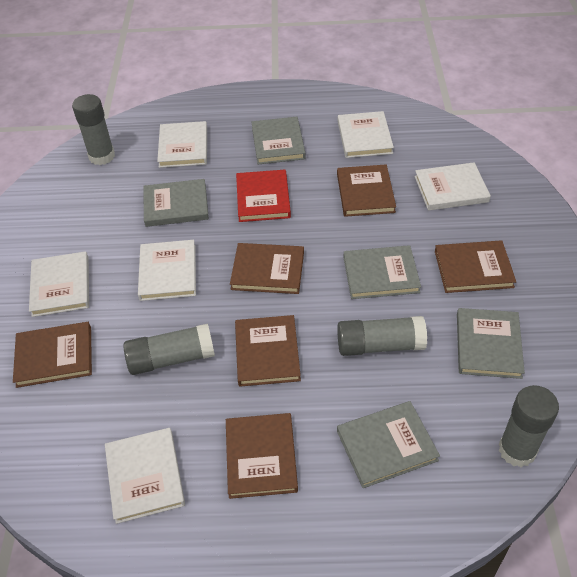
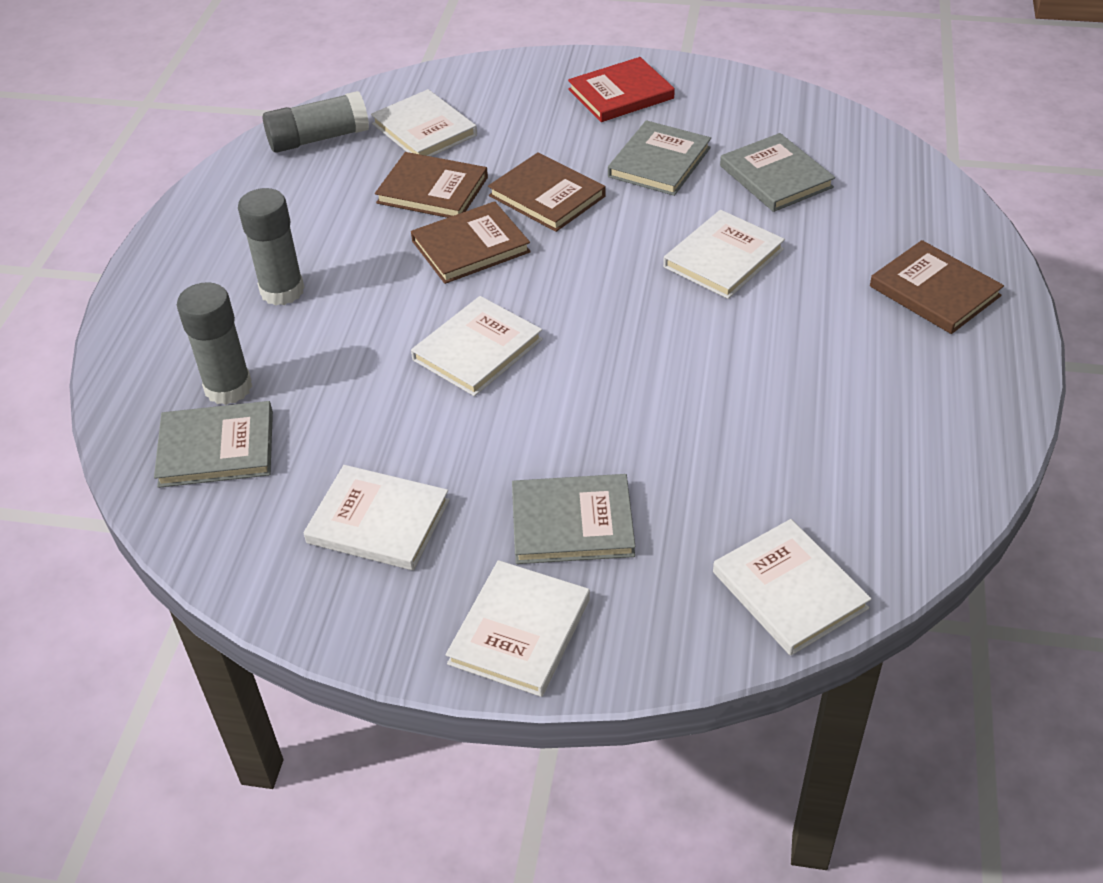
brown book: [13,322,92,388] [226,413,298,499] [230,243,304,294] [235,315,301,387] [337,165,396,217] [435,240,516,293] = 6 -> [375,152,488,218] [411,201,531,284] [488,152,606,232] [870,240,1004,334] = 4
grey book: [143,179,209,227] [252,117,306,164] [337,401,440,488] [343,245,421,299] [457,308,525,379] = 5 -> [154,401,273,488] [512,474,635,564] [608,120,711,196] [720,133,835,212] = 4
grey glue stick: [72,94,115,165] [123,324,215,375] [337,316,427,356] [499,385,559,467] = 4 -> [177,282,252,405] [238,188,305,306] [263,91,369,153] = 3

